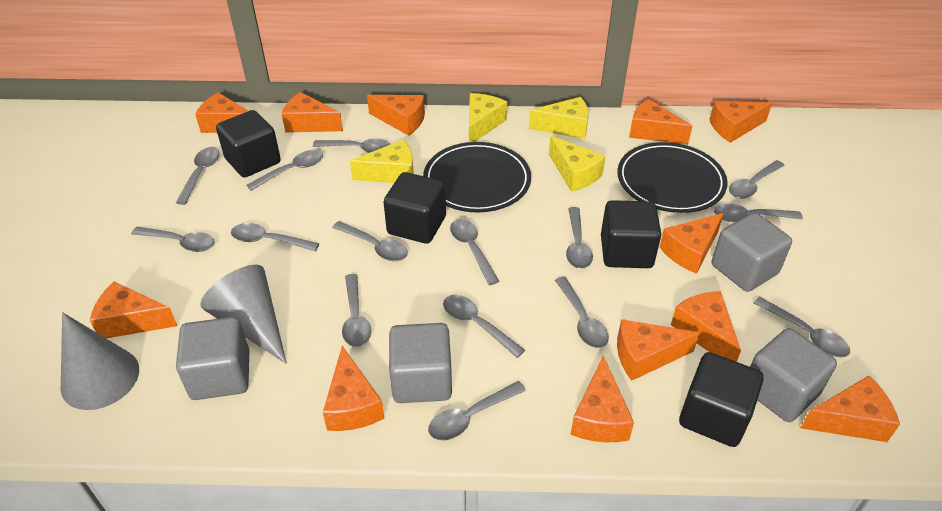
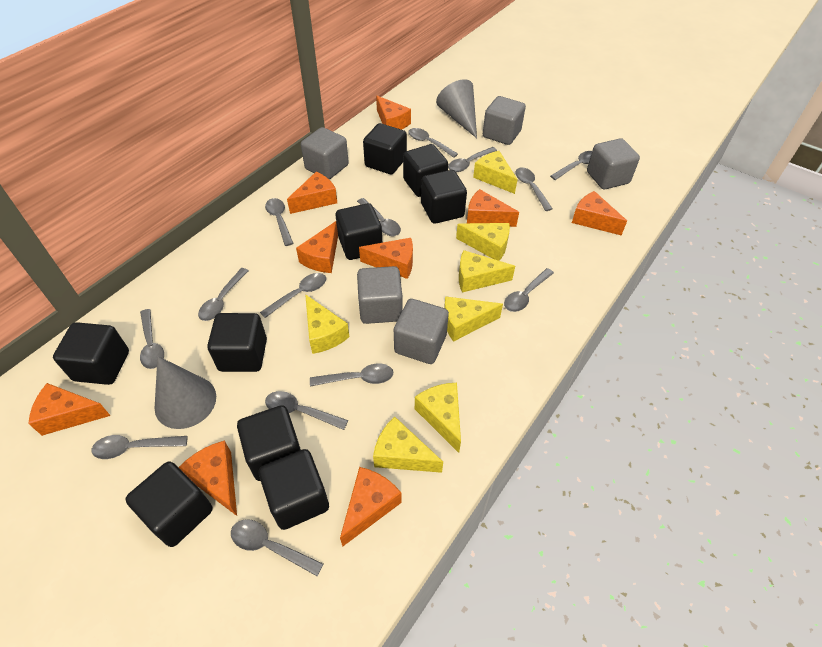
black cube: [216,110,281,177] [384,172,446,244] [601,200,662,268] [679,352,764,447] = 4 -> [53,322,129,385] [125,461,212,547] [207,313,267,372] [237,405,301,481] [259,449,329,530] [336,203,382,260] [363,123,407,174] [403,144,448,197] [421,170,467,224] = 9
black plate: [423,142,531,212] [617,142,728,213] = 2 -> none = 0
grey cube: [176,317,249,400] [389,323,452,403] [712,213,792,292] [750,328,837,422] = 4 -> [301,127,349,179] [357,266,403,324] [394,299,449,364] [483,96,526,145] [587,138,640,189] = 5
grey spoon: [131,227,215,252] [176,147,220,205] [231,223,320,252] [247,150,323,191] [313,139,391,153] [332,221,408,261] [342,274,371,347] [428,381,526,440] [443,295,525,358] [450,219,499,285] [555,277,609,348] [566,207,593,269] [714,204,803,222] [729,160,785,199] [753,297,850,357] = 15 -> [92,435,188,459] [140,309,164,369] [198,268,249,321] [231,519,324,576] [260,273,326,318] [265,198,294,246] [265,391,348,430] [310,363,393,386] [357,198,401,236] [408,128,458,158] [448,147,497,172] [504,268,554,312] [515,167,552,211] [550,151,592,180] = 14
orange cheese: [90,282,177,338] [195,93,248,133] [282,92,343,132] [323,346,384,431] [367,95,425,136] [571,356,634,442] [617,319,700,381] [629,99,693,145] [660,213,724,274] [671,291,741,362] [709,101,772,143] [801,376,900,442] = 12 -> [28,383,111,436] [178,440,237,516] [287,172,337,214] [296,221,338,273] [340,467,402,547] [359,238,413,279] [376,95,411,130] [467,189,519,227] [572,191,627,235] = 9
yellow cheese: [350,139,414,183] [469,93,507,142] [529,97,588,139] [549,136,606,192] = 4 -> [305,294,349,354] [373,417,443,473] [415,383,461,453] [444,296,503,342] [456,223,510,261] [459,250,515,292] [473,151,518,194] = 7

